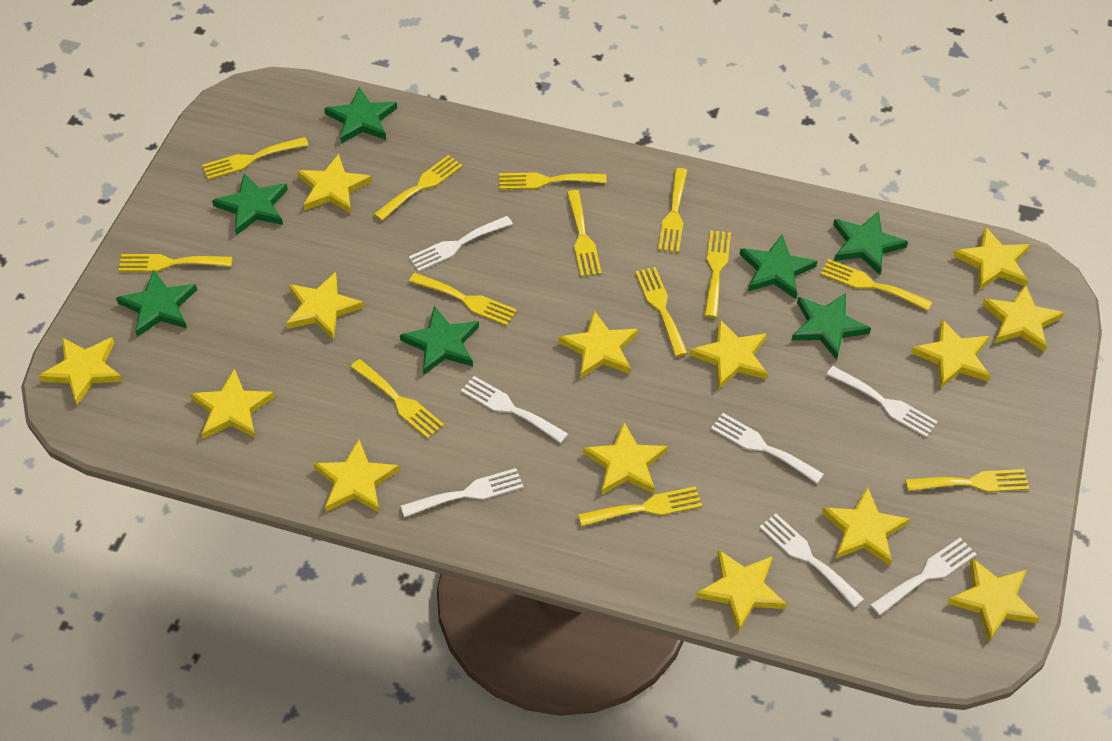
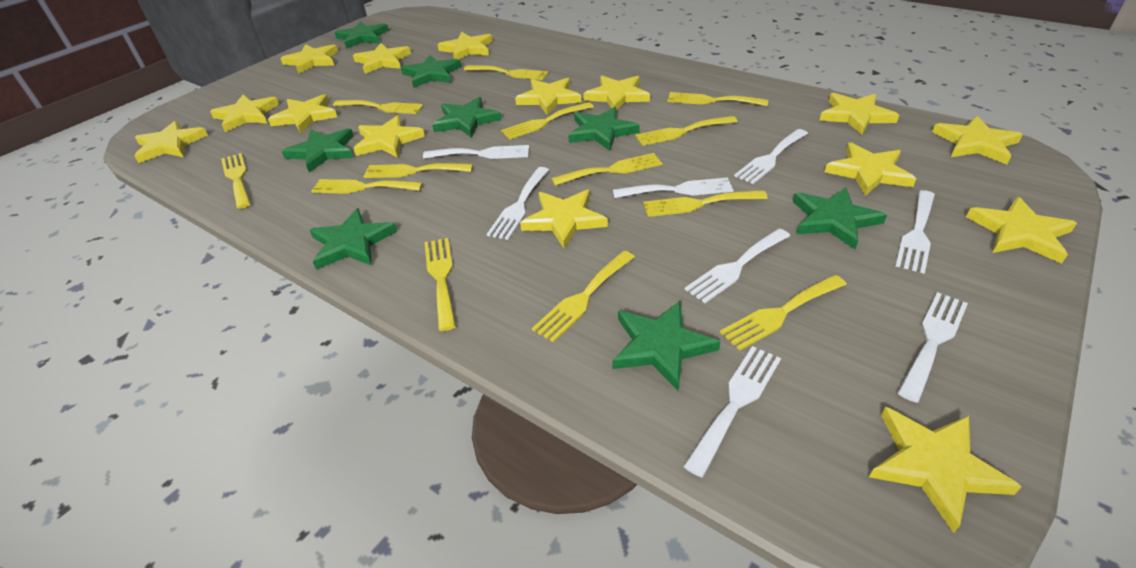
green star: [116,269,197,337] [212,173,288,235] [324,87,397,144] [400,306,479,375] [739,235,817,299] [791,293,871,360] [833,211,908,275] = 7 -> [282,129,354,173] [310,208,397,270] [334,21,389,49] [401,55,461,88] [432,97,501,138] [568,107,640,151] [612,301,720,390] [793,187,887,249] = 8
white fork: [401,468,524,518] [409,216,513,272] [461,376,568,443] [711,413,824,484] [759,514,864,608] [826,366,938,437] [870,538,977,616] = 7 -> [423,145,529,159] [487,167,549,240] [613,177,734,198] [683,346,781,477] [685,228,790,303] [734,129,808,184] [895,190,935,274] [898,292,968,403] = 8
yellow star: [39,337,123,406] [191,369,275,439] [286,272,364,340] [297,154,372,214] [314,439,400,513] [558,311,638,379] [583,422,668,495] [690,319,768,389] [696,549,787,632] [822,487,910,566] [911,319,990,389] [947,558,1040,641] [953,227,1030,290] [982,284,1064,352] = 14 -> [134,121,208,163] [210,95,279,132] [268,94,337,133] [280,44,338,74] [353,43,411,74] [353,115,425,158] [437,32,493,59] [515,78,581,115] [520,190,608,249] [583,76,650,111] [819,93,899,135] [825,143,916,196] [869,407,1022,533] [932,116,1023,164] [966,196,1077,264] = 15

